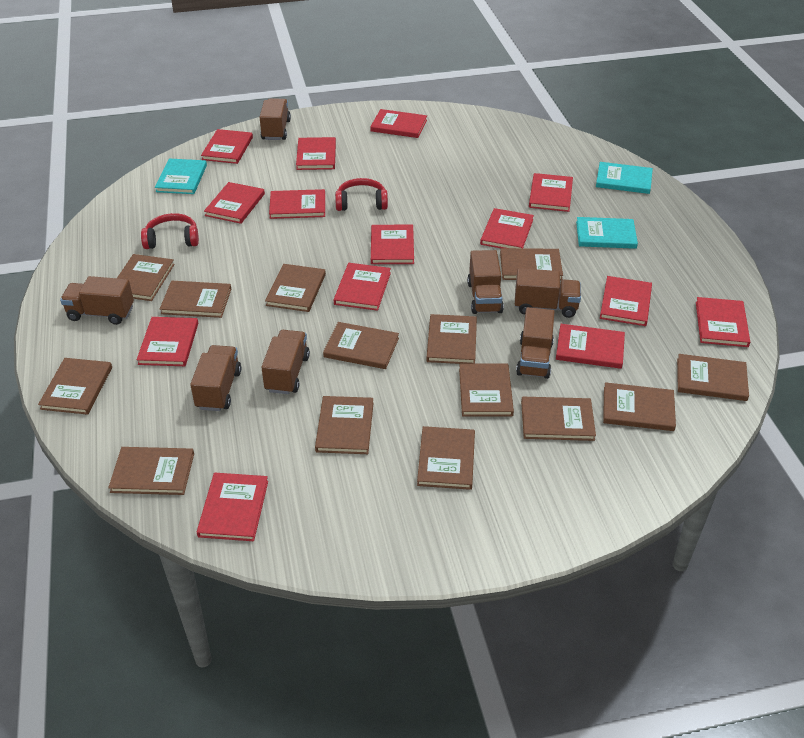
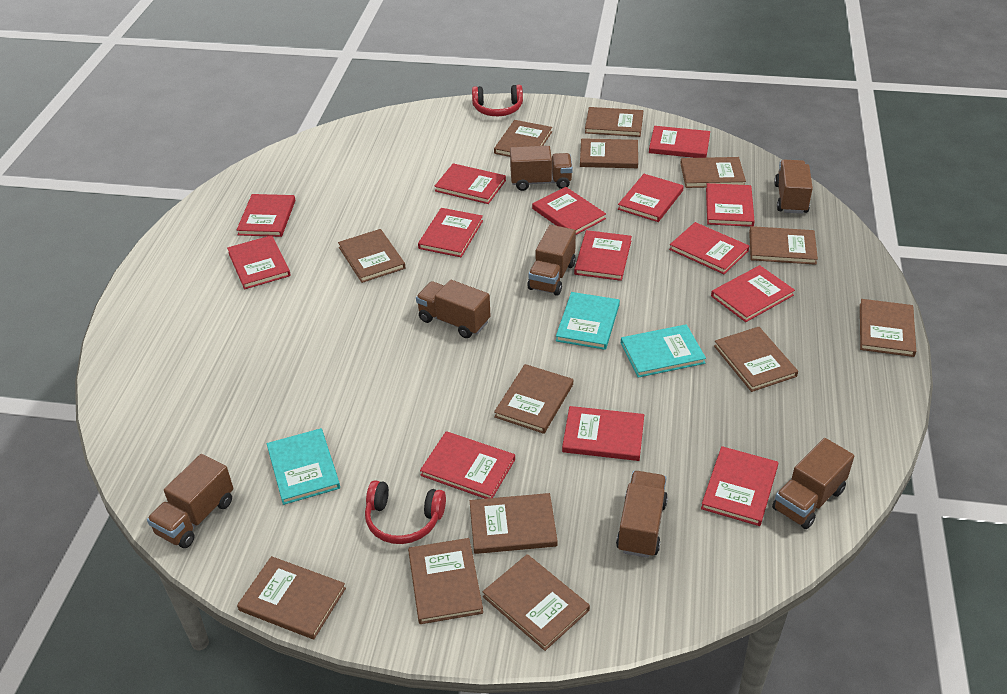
brown book: [38,358,112,415] [108,447,194,495] [117,254,175,301] [160,281,231,318] [265,264,326,312] [315,396,373,454] [323,322,399,369] [417,426,475,490] [426,314,477,364] [459,363,514,417] [500,248,563,280] [521,397,596,441] [603,382,676,431] [677,354,749,401] = 14 -> [237,556,346,639] [338,229,406,283] [408,538,483,624] [470,493,558,554] [482,554,590,651] [494,120,552,157] [494,364,573,434] [580,138,638,168] [585,107,643,137] [680,157,746,188] [714,327,798,392] [749,226,818,265] [860,299,916,357] = 13

